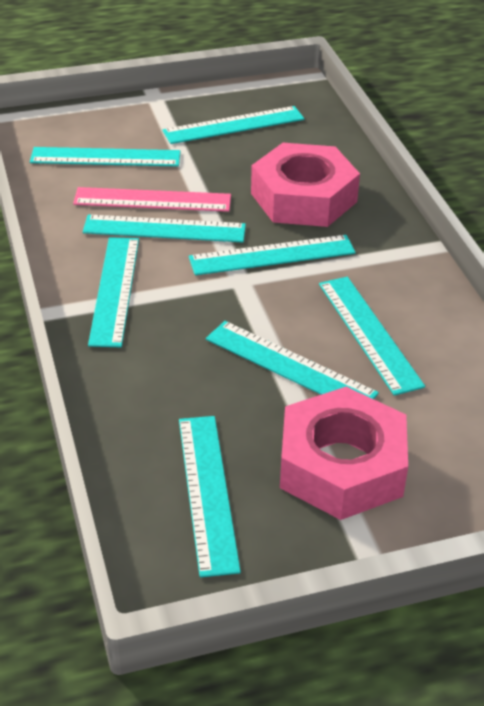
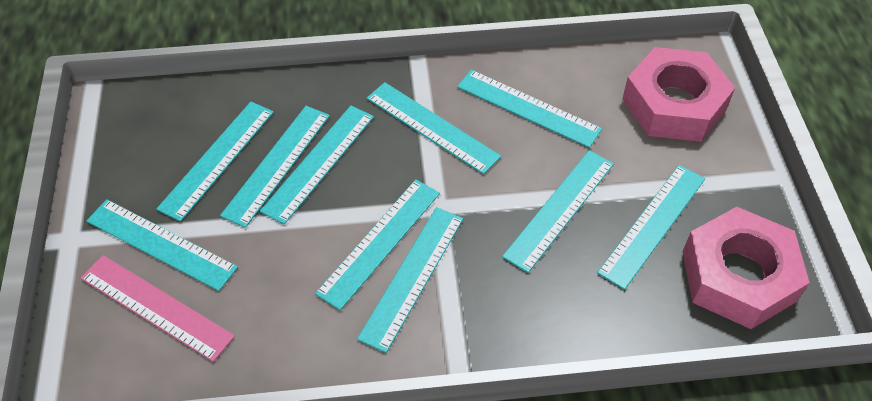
turquoise ruler: [30,147,181,167] [83,215,246,242] [88,237,139,347] [162,106,304,144] [179,416,241,577] [189,235,356,275] [206,321,379,399] [319,277,425,396] = 8 -> [87,199,238,291] [156,102,274,222] [220,106,330,228] [260,106,374,224] [315,179,440,310] [357,207,463,353] [367,82,501,174] [457,70,602,148] [502,150,614,273] [597,165,705,290] = 10

